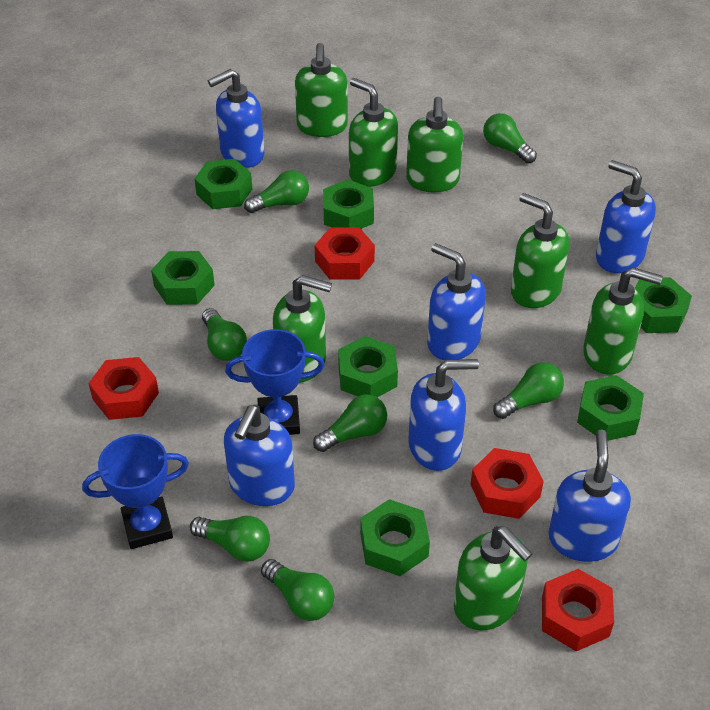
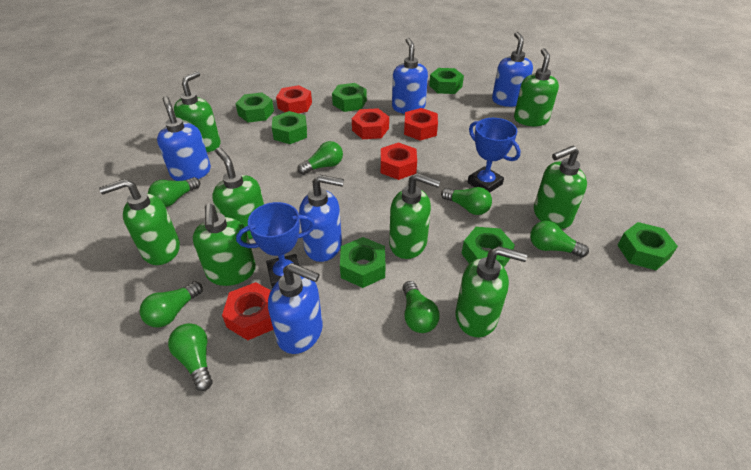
blue soap dispenser: [208,69,264,168] [224,405,295,506] [408,359,479,471] [427,243,486,360] [548,429,631,562] [596,160,656,273] = 6 -> [157,96,211,181] [268,263,323,354] [299,175,344,262] [392,38,428,114] [492,32,533,107] = 5
green soap dispenser: [273,275,332,383] [295,43,348,137] [349,78,398,187] [406,97,463,193] [454,526,533,630] [511,193,570,308] [583,267,663,375] = 7 -> [99,179,180,265] [174,71,221,152] [193,203,256,286] [212,148,264,239] [389,173,441,259] [456,246,527,337] [514,48,559,126] [534,145,587,229] = 8
red nut: [88,357,159,420] [315,227,375,280] [470,448,544,519] [542,569,614,651] = 4 -> [222,282,274,340] [276,85,312,113] [352,108,389,139] [381,142,417,180] [404,108,438,141] = 5

